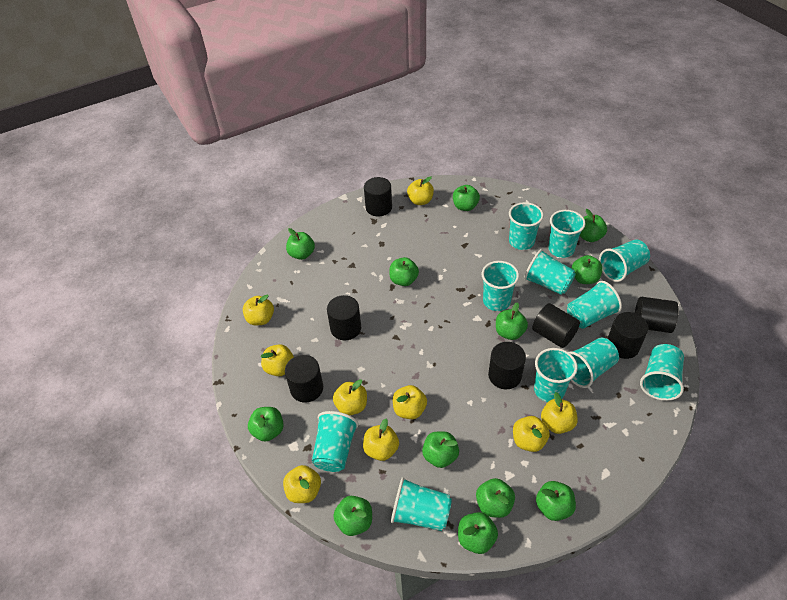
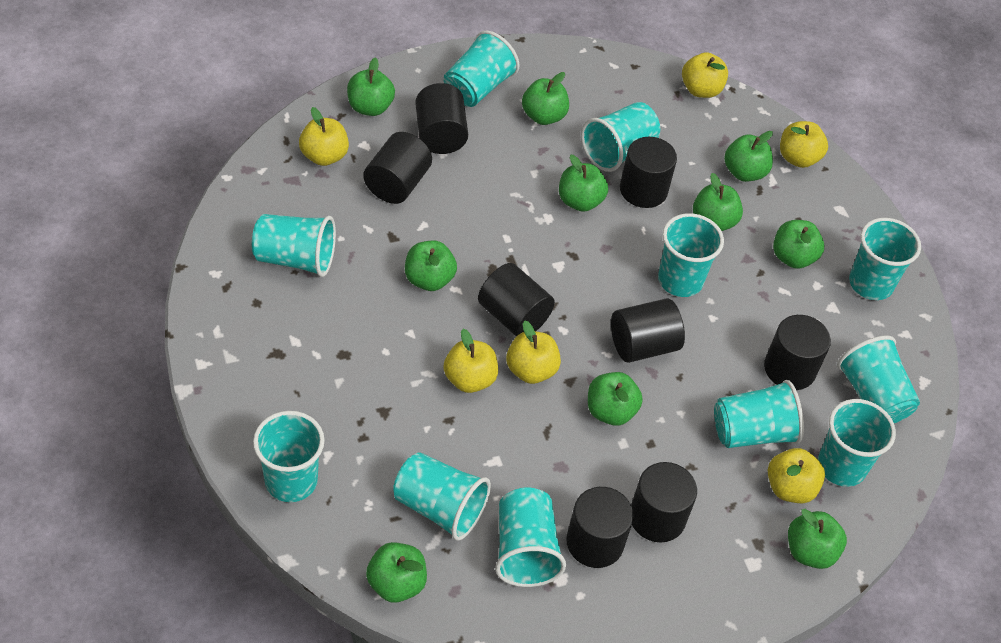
black cylinder: [285,355,323,403] [327,295,361,340] [364,177,392,216] [488,342,526,389] [532,303,580,348] [607,312,648,359] [635,297,679,333] = 7 -> [363,132,432,204] [415,83,468,154] [478,263,555,337] [566,487,634,568] [611,299,685,363] [620,137,677,208] [631,462,697,543] [764,315,831,390] = 8
green apple: [248,407,284,442] [286,228,315,260] [334,496,372,536] [389,257,419,286] [422,431,459,468] [453,185,480,211] [458,512,498,554] [476,478,515,518] [496,302,528,340] [536,481,576,521] [572,255,603,284] [580,209,607,242] = 12 -> [347,57,395,116] [366,542,427,603] [405,241,457,291] [522,72,569,125] [559,155,608,212] [588,372,643,425] [693,173,743,231] [724,131,773,182] [773,220,824,269] [788,509,847,569] = 10
yellow apple: [243,295,274,325] [261,344,294,376] [283,465,321,503] [333,379,367,415] [363,419,399,461] [393,385,427,419] [407,177,434,205] [513,416,550,452] [541,392,578,434] = 9 -> [299,107,349,166] [444,329,498,393] [506,320,561,384] [682,52,728,98] [768,448,825,503] [780,121,828,168] = 6

